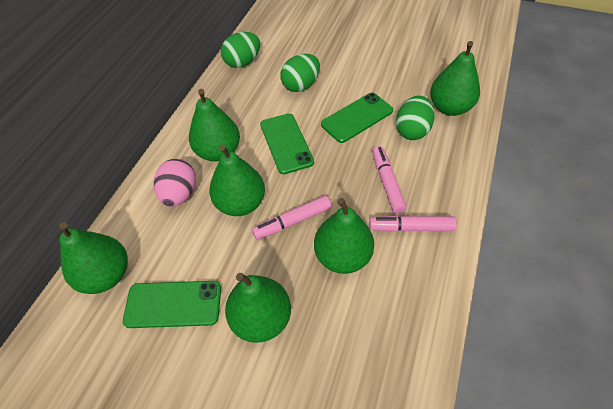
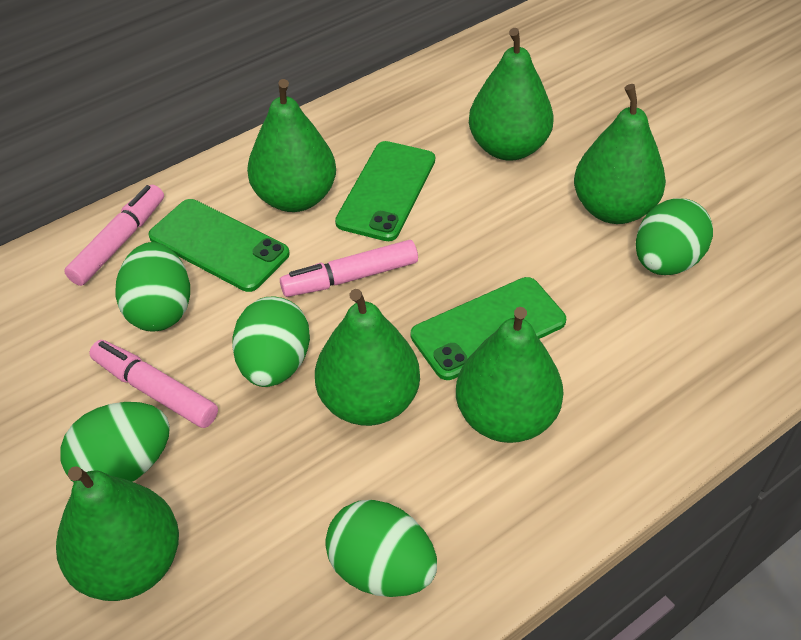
green egg: [221,32,260,68] [280,54,320,92] [396,96,435,140] = 3 -> [60,402,170,482] [116,242,190,332] [232,296,310,387] [325,500,437,597] [636,198,713,275] = 5
pink egg: [154,159,196,207] = 1 -> none = 0

